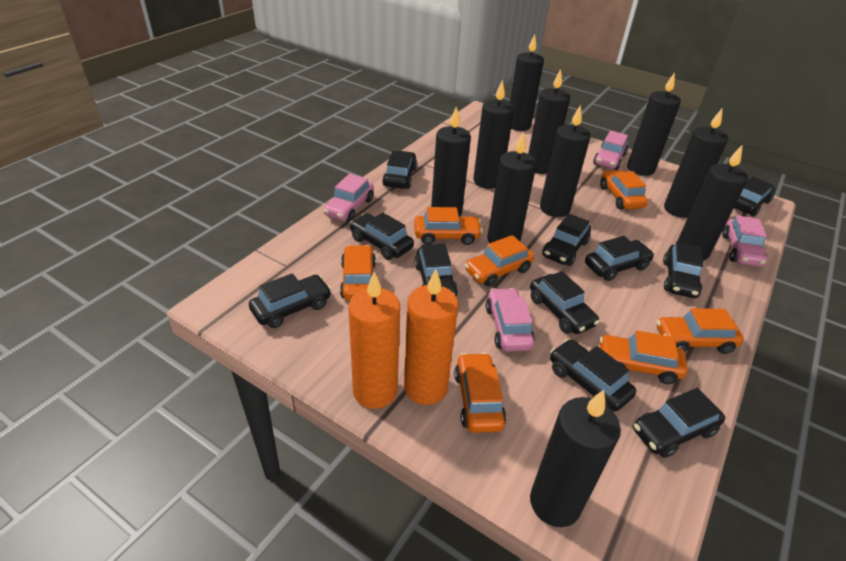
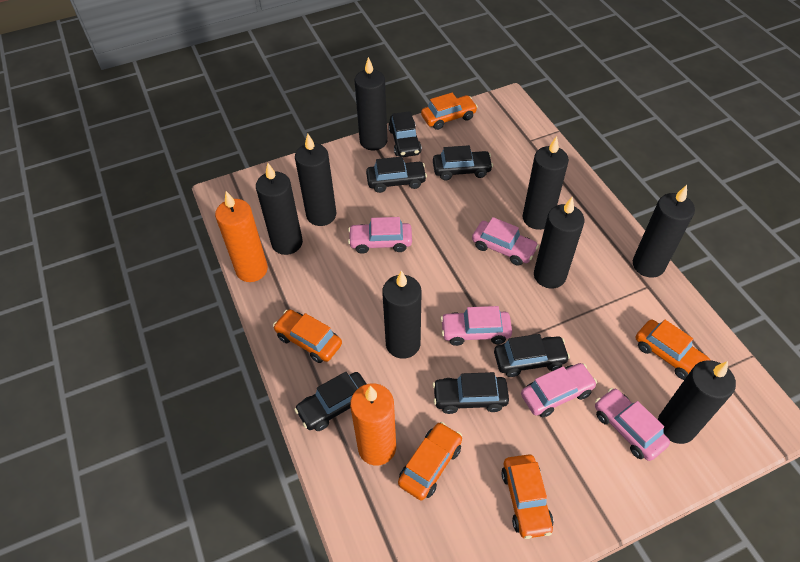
black candle: [431,106,471,216] [473,80,514,189] [488,132,537,243] [510,34,544,131] [528,69,570,174] [530,390,621,527] [540,105,591,217] [627,72,681,176] [664,109,728,218] [678,146,748,261] = 10 -> [256,163,303,255] [295,133,336,226] [355,57,387,150] [382,270,422,359] [523,136,569,230] [534,197,585,289] [633,185,695,278] [658,360,736,444] = 8
black car: [249,273,332,328] [349,213,414,260] [382,151,417,189] [414,244,458,296] [530,271,600,334] [542,213,591,266] [550,339,636,412] [585,236,655,281] [633,388,725,458] [663,241,703,298] [734,177,776,216] = 11 -> [294,372,366,431] [366,156,427,193] [388,111,422,157] [433,145,493,180] [433,372,509,414] [494,334,570,377] = 6
orange car: [340,245,376,300] [414,207,483,245] [454,353,506,433] [464,235,534,287] [599,330,688,384] [600,170,648,209] [657,308,744,354] = 7 -> [273,309,342,363] [398,422,462,500] [421,93,478,130] [501,454,553,539] [636,320,710,380] = 5
pink car: [323,174,374,222] [486,288,535,352] [593,131,628,170] [722,216,767,267] = 4 -> [348,217,412,254] [441,306,512,346] [472,217,539,266] [521,363,597,417] [595,388,670,461] = 5

